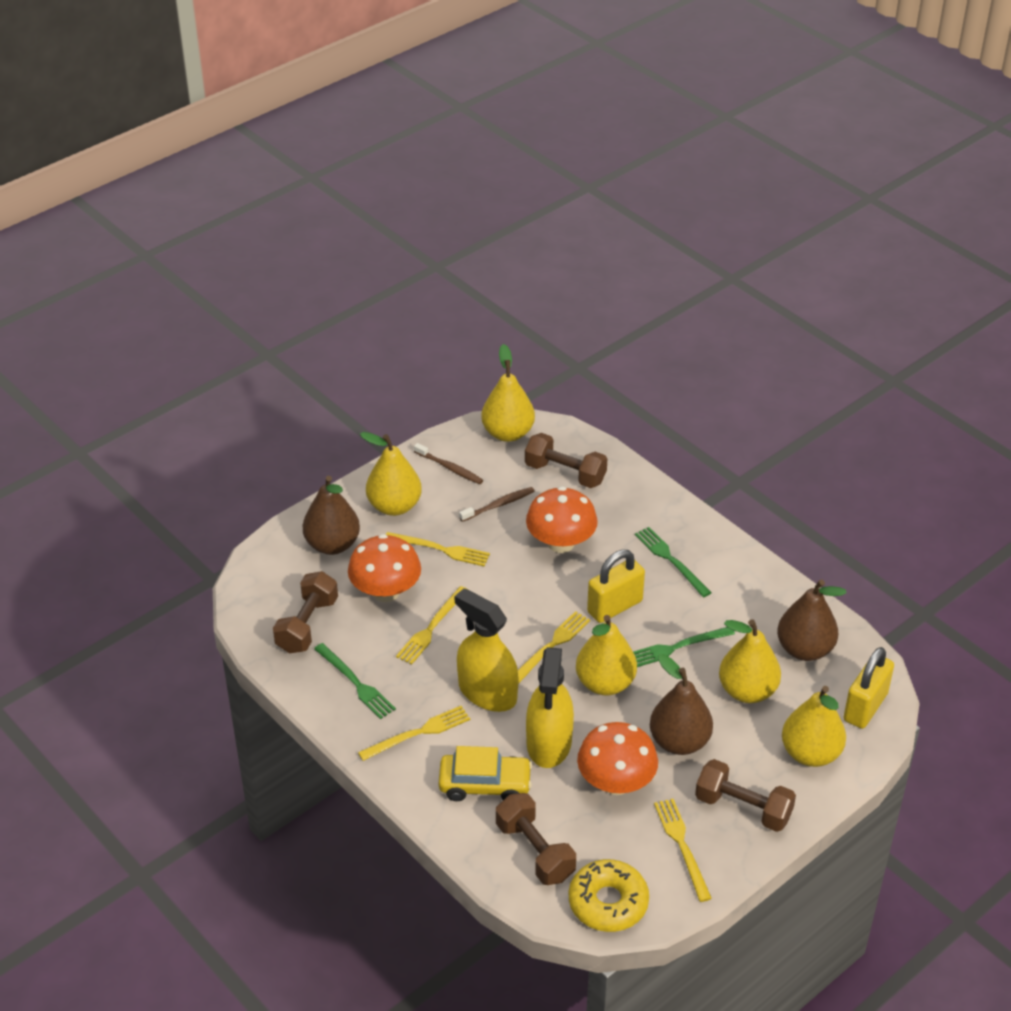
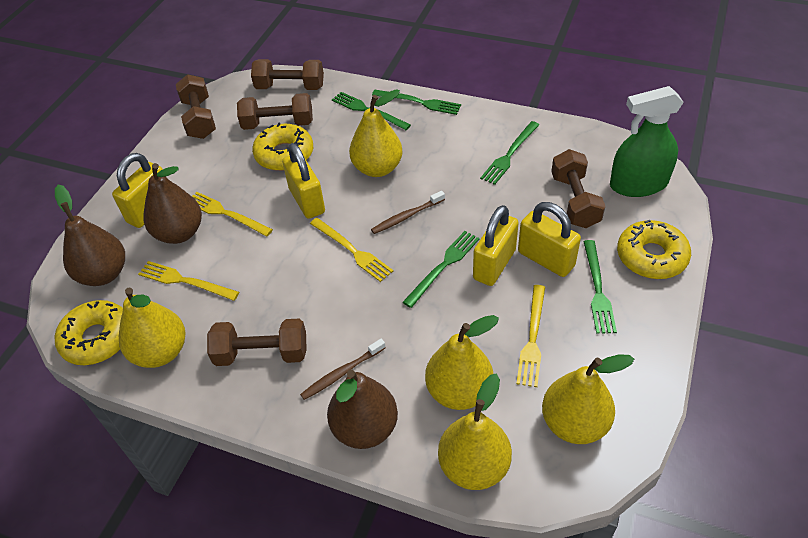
brown dumbbell: [273,571,338,654] [496,793,576,885] [525,433,607,488] [695,759,796,832] = 4 -> [176,74,216,139] [207,319,307,366] [237,93,313,130] [251,59,324,90] [551,149,605,228] = 5
green fork: [314,643,396,719] [633,627,735,667] [635,527,712,597] = 3 -> [332,92,411,130] [372,90,461,115] [403,231,479,308] [480,121,539,185] [583,240,617,334] = 5
green spray bottle: none = 0 -> [610,86,684,197] = 1
orange mushroom: [348,534,421,602] [526,487,598,553] [577,722,658,795] = 3 -> none = 0
yellow car: [439,746,533,801] = 1 -> none = 0
yellow donut: [569,859,649,932] = 1 -> [55,300,123,365] [252,123,313,171] [617,220,691,279] = 3
yellow fork: [358,706,470,761] [386,532,490,566] [396,586,468,665] [518,611,590,684] [654,799,712,902] = 5 -> [138,261,239,301] [192,192,273,236] [310,218,393,282] [516,285,545,387] = 4
yellow padlock: [587,550,645,623] [844,647,894,729] = 2 -> [112,153,166,228] [282,143,325,219] [473,205,519,286] [518,202,581,277] = 4
yellow spray bottle: [455,588,519,712] [526,647,574,768] = 2 -> none = 0

